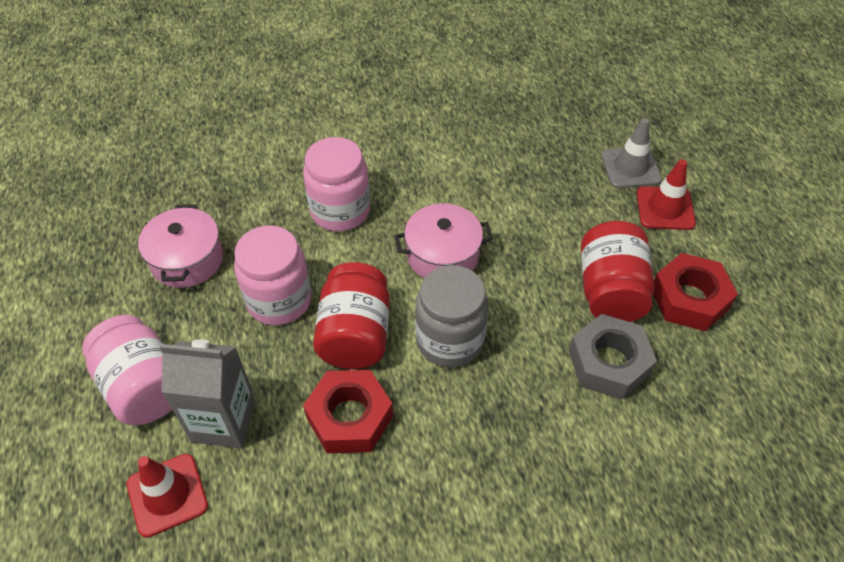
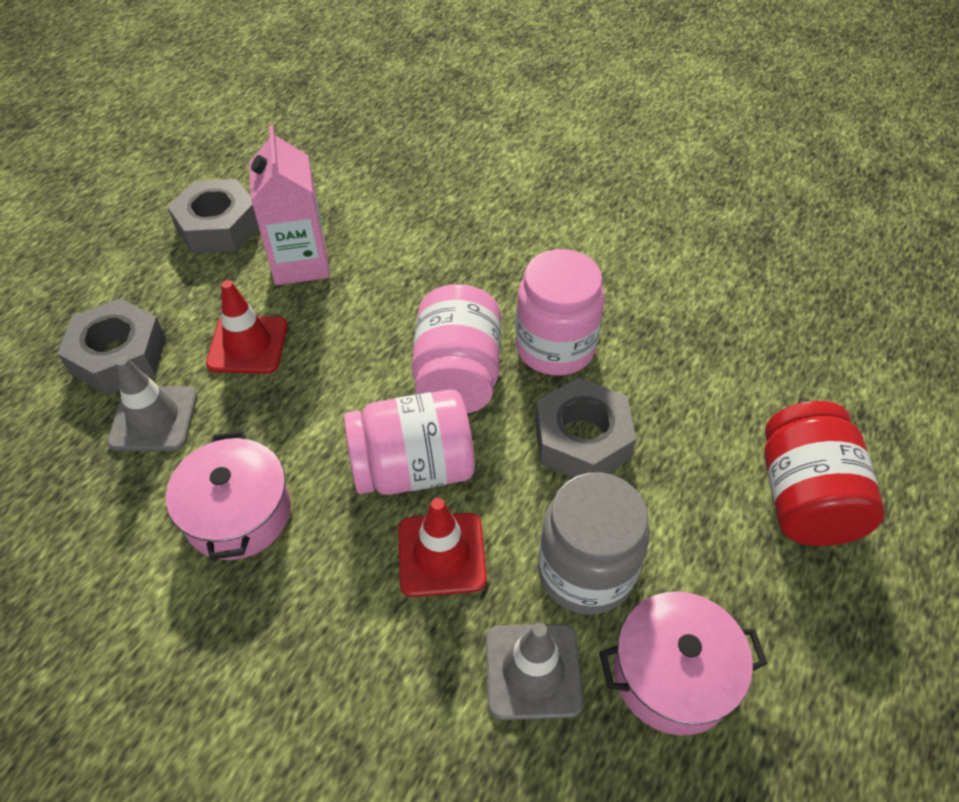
grey carton: [160,339,256,448] = 1 -> none = 0
grey nut: [569,314,657,399] = 1 -> [57,299,166,394] [167,179,259,253] [535,377,636,478] = 3
grey traffic cone: [601,118,662,188] = 1 -> [107,356,197,451] [486,623,583,720] = 2
pink carton: none = 0 -> [249,125,330,285] = 1
red jar: [313,262,390,369] [581,221,654,322] = 2 -> [764,401,885,546] = 1
red nut: [303,370,393,453] [653,253,738,331] = 2 -> none = 0

